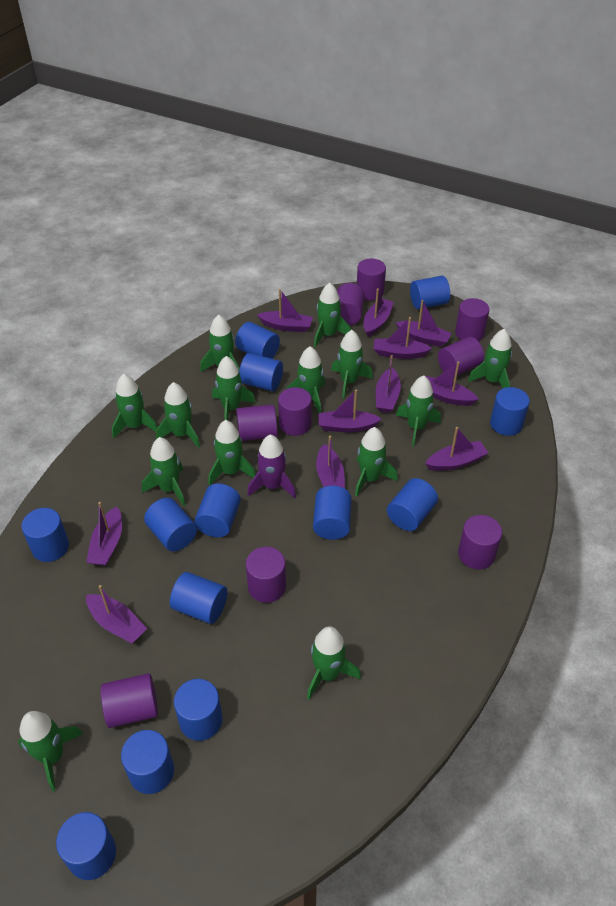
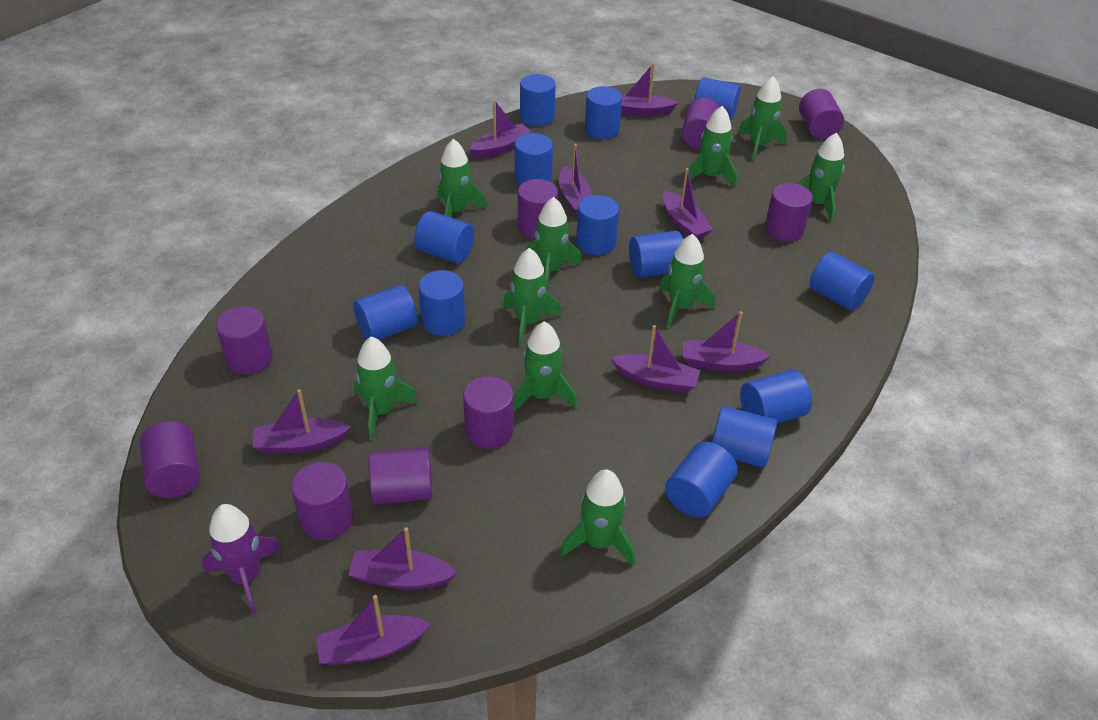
green rocket: [18,711,83,791] [112,374,157,439] [142,437,185,506] [156,382,200,448] [200,315,240,372] [208,420,256,486] [212,356,255,420] [287,346,325,413] [307,626,361,699] [314,283,351,347] [331,330,373,399] [355,427,398,497] [396,376,441,446] [468,329,512,388] = 14 -> [354,336,419,440] [437,139,487,217] [503,248,562,346] [513,321,577,413] [527,197,582,292] [560,470,635,566] [660,234,715,328] [688,106,737,188] [738,76,787,161] [796,133,844,222] = 10
purple boat: [86,502,122,566] [86,585,147,643] [257,289,313,332] [316,436,345,489] [319,390,382,432] [364,288,394,337] [374,317,432,359] [376,355,401,413] [395,300,452,347] [425,361,479,406] [425,427,488,471] = 11 -> [253,389,351,454] [316,595,431,665] [349,527,458,590] [469,100,532,158] [559,144,592,216] [611,325,700,393] [621,63,679,116] [663,168,713,239] [683,311,771,371] = 9

